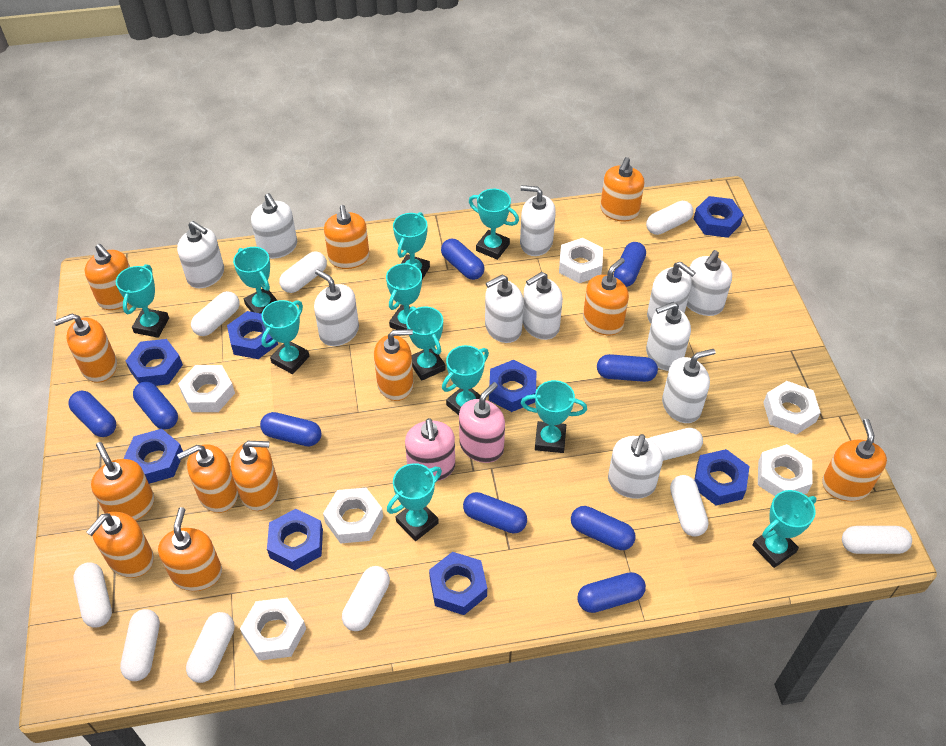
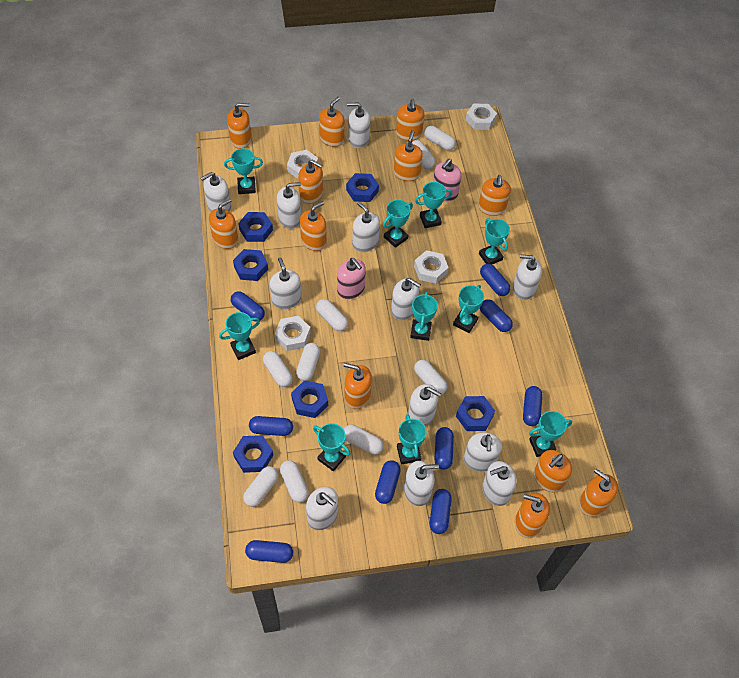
blue nut: [123,429,183,484] [126,339,183,386] [227,311,278,359] [267,509,323,570] [429,552,487,615] [489,360,537,412] [694,196,744,238] [694,449,750,506] = 8 -> [233,249,268,281] [233,435,273,473] [238,212,273,242] [291,380,328,418] [346,173,379,202] [456,396,495,431] = 6
turquoise trophy: [116,264,169,338] [233,247,278,314] [261,300,309,374] [386,263,422,330] [387,463,442,541] [393,212,430,280] [406,306,446,381] [442,345,489,415] [469,189,519,260] [521,380,587,453] [752,490,817,568] = 11 -> [219,312,260,360] [224,148,263,194] [313,423,351,471] [383,200,413,248] [397,414,427,464] [410,292,438,341] [415,182,452,228] [453,285,484,333] [479,218,510,264] [529,411,572,457] = 10
white capsule: [73,562,112,628] [120,609,160,681] [186,612,235,683] [191,291,240,336] [279,251,327,293] [342,566,390,631] [646,201,693,235] [648,428,703,461] [670,475,708,537] [842,526,912,554] = 10 -> [243,466,278,507] [263,351,293,387] [280,460,309,503] [296,343,320,381] [316,299,348,331] [344,425,384,455] [412,140,435,169] [414,360,447,395] [424,126,456,150] = 9
white nut: [178,365,235,412] [240,598,306,661] [323,488,383,544] [559,238,603,283] [758,444,812,496] [763,381,821,435] = 6 -> [275,316,311,351] [287,150,318,179] [414,250,449,284] [466,104,497,130] = 4
white soap dispenser: [177,221,224,288] [251,193,297,259] [314,269,359,346] [485,275,524,343] [520,185,556,256] [523,272,563,340] [608,434,663,499] [646,302,691,371] [647,262,696,323] [662,349,716,423] [687,250,732,316] = 11 -> [201,172,231,212] [270,257,301,309] [277,182,301,229] [306,487,338,530] [347,103,370,148] [352,202,380,252] [391,278,421,320] [404,461,439,506] [408,384,441,426] [464,432,502,472] [482,461,517,506] [513,254,542,300] = 12

